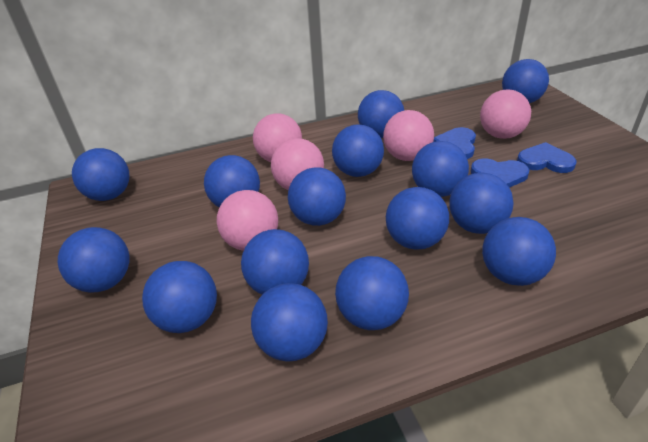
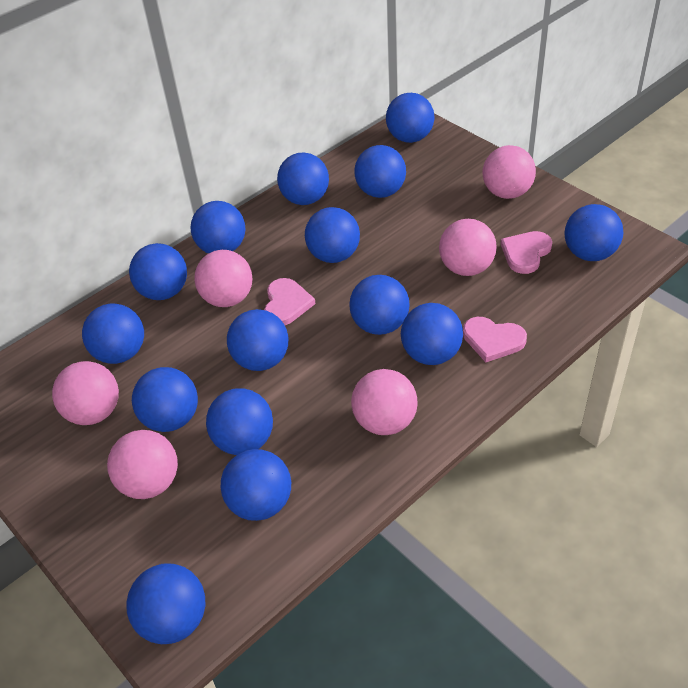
blue heart: [433,127,476,159] [471,158,529,188] [517,142,577,173] = 3 -> none = 0
pink ball: [217,190,278,251] [253,113,302,162] [271,138,324,190] [383,110,434,161] [480,89,531,139] = 5 -> [52,361,119,425] [107,430,178,499] [194,250,253,307] [351,369,418,435] [439,219,497,276] [482,145,536,199] = 6
pink heart: none = 0 -> [264,278,315,325] [463,317,527,362] [501,231,552,274] = 3

